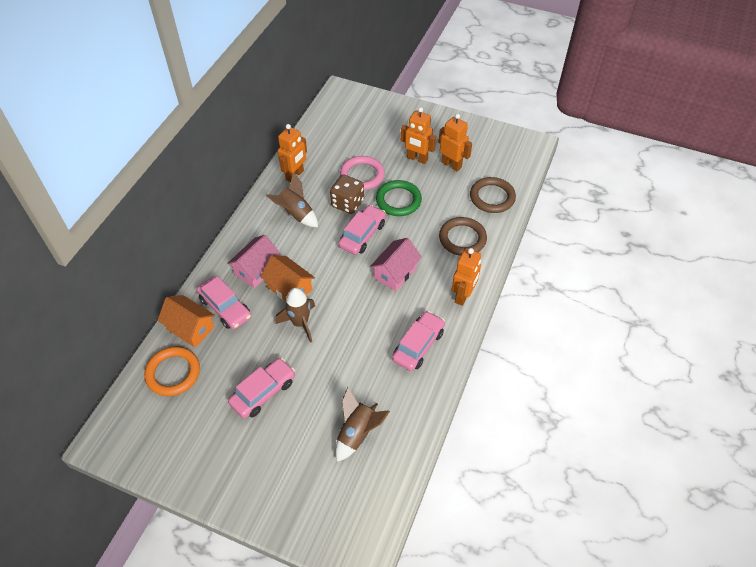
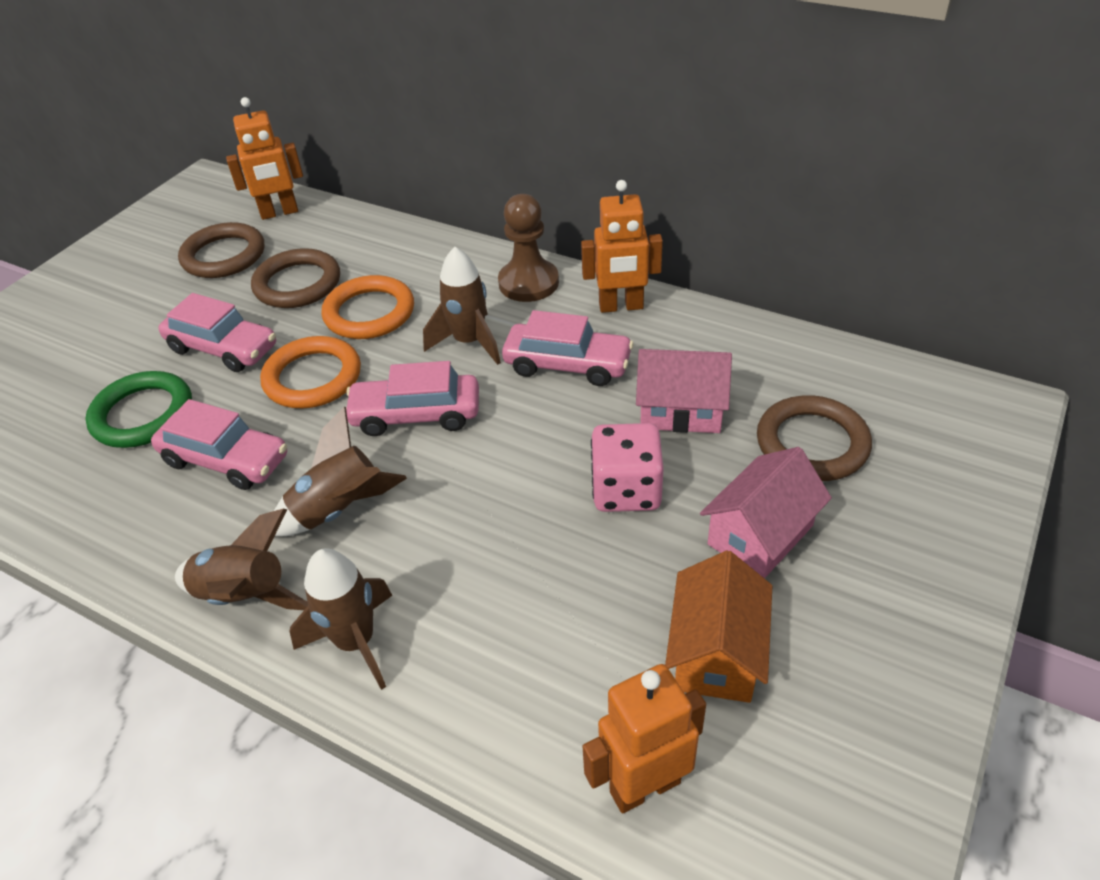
brown dice: [330,175,364,214] = 1 -> none = 0
brown pawn: none = 0 -> [498,194,559,302] = 1
brown ring: [439,217,487,256] [470,177,516,213] = 2 -> [178,222,264,278] [251,248,340,308] [757,395,872,481] = 3
brown rocket: [266,172,318,227] [276,288,315,343] [335,387,390,462] = 3 -> [175,508,308,610] [274,407,407,536] [289,548,393,690] [423,247,501,365] = 4
orange house: [157,295,215,348] [261,255,315,301] = 2 -> [665,551,772,703] = 1
orange ring: [144,347,200,396] = 1 -> [260,336,361,408] [321,275,414,339] = 2
orange robot: [278,124,307,182] [401,107,436,164] [439,114,472,172] [452,248,481,306] = 4 -> [226,97,303,220] [581,180,663,313] [583,664,706,814] = 3
pink dice: none = 0 -> [591,423,664,512] = 1
pink ring: [340,156,385,190] = 1 -> none = 0

